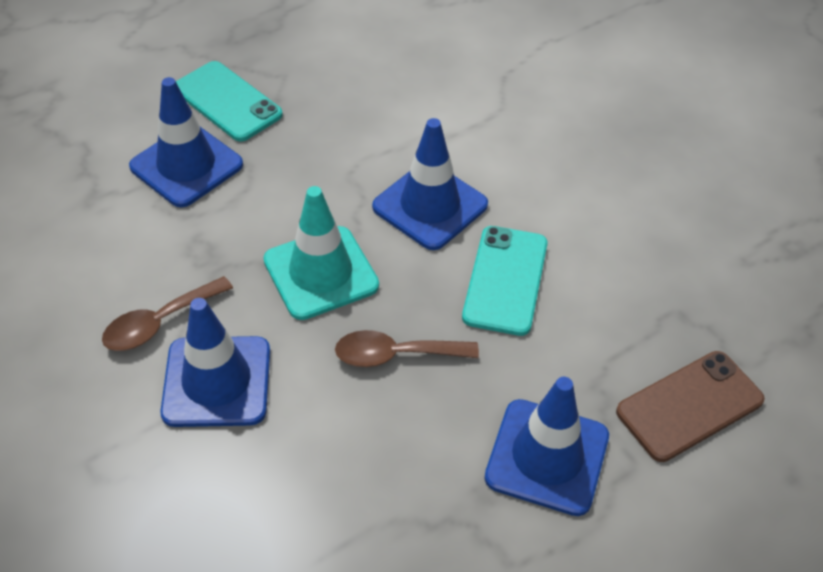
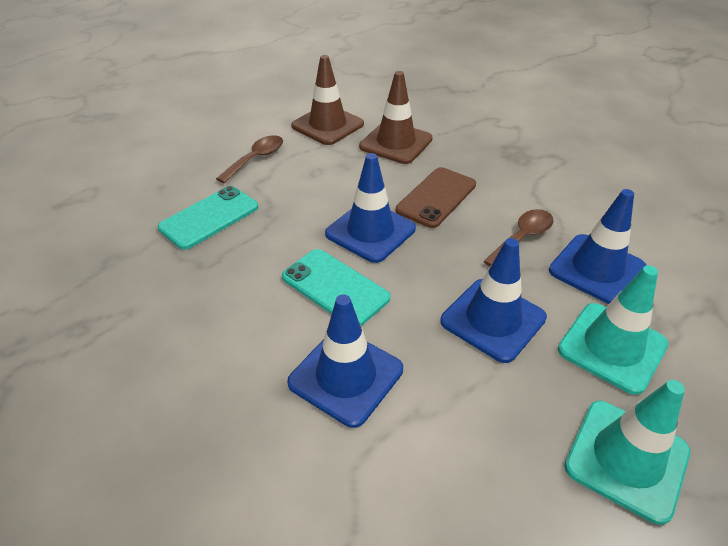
brown traffic cone: none = 0 -> [291,55,364,145] [359,71,433,164] = 2
turquoise traffic cone: [263,186,379,320] = 1 -> [558,265,669,395] [564,380,690,525] = 2

